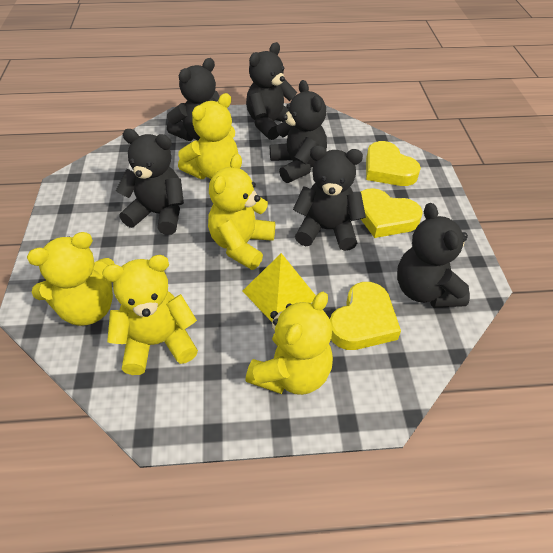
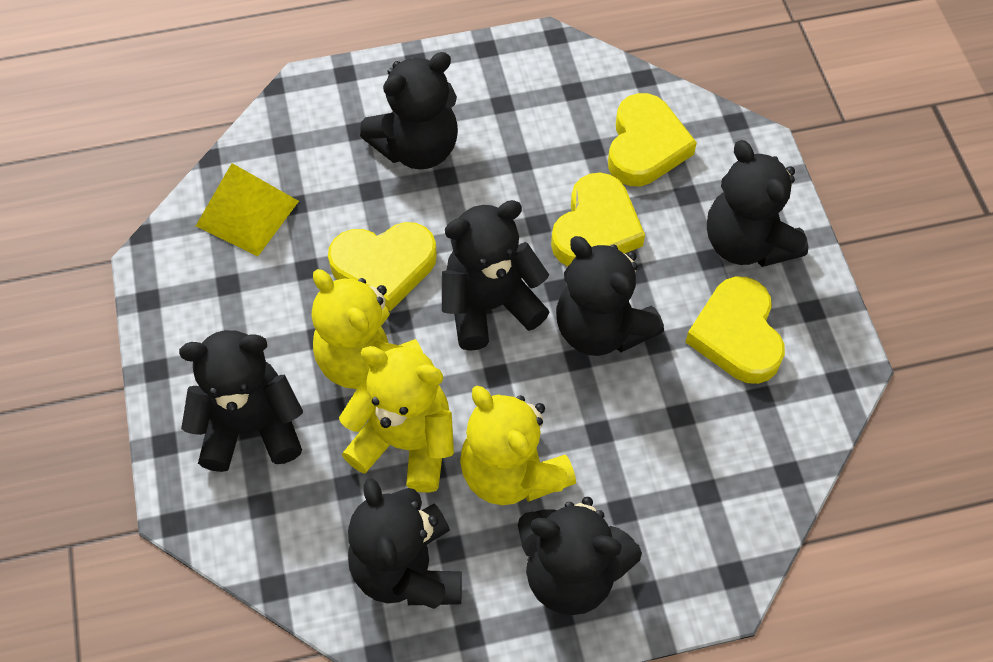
black teddy bear: [116,129,184,235] [167,58,219,141] [246,42,297,140] [270,80,327,183] [293,146,366,251] [397,203,470,307] = 6 -> [179,330,303,472] [348,478,462,609] [360,52,458,169] [442,200,549,351] [518,497,642,615] [556,236,664,356] [707,140,808,267] = 7
yellow heart: [330,282,401,350] [361,188,423,238] [366,141,421,186] = 3 -> [328,222,437,311] [551,173,645,266] [608,93,697,186] [685,276,785,384] = 4
yellow teddy bear: [27,232,114,326] [102,255,198,375] [178,93,238,179] [208,154,275,270] [245,292,333,395] = 5 -> [312,269,423,389] [339,346,454,493] [460,385,576,505] = 3

